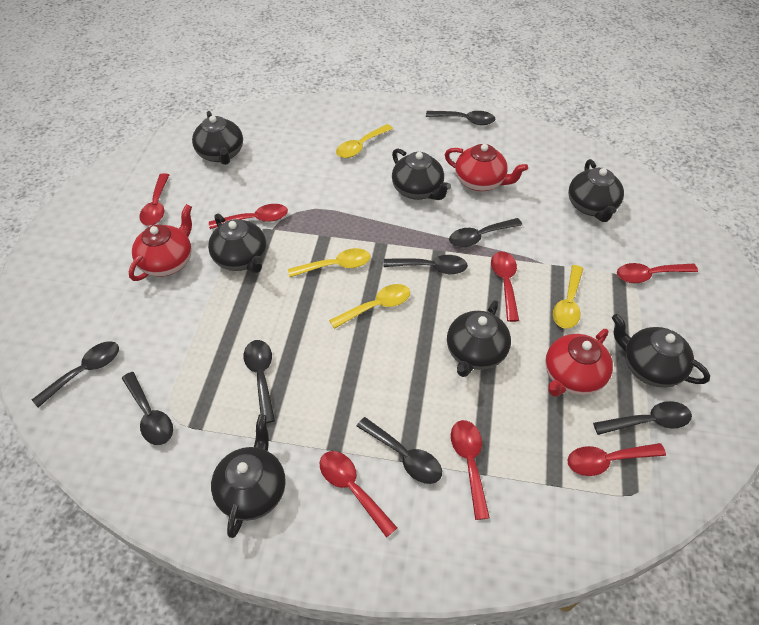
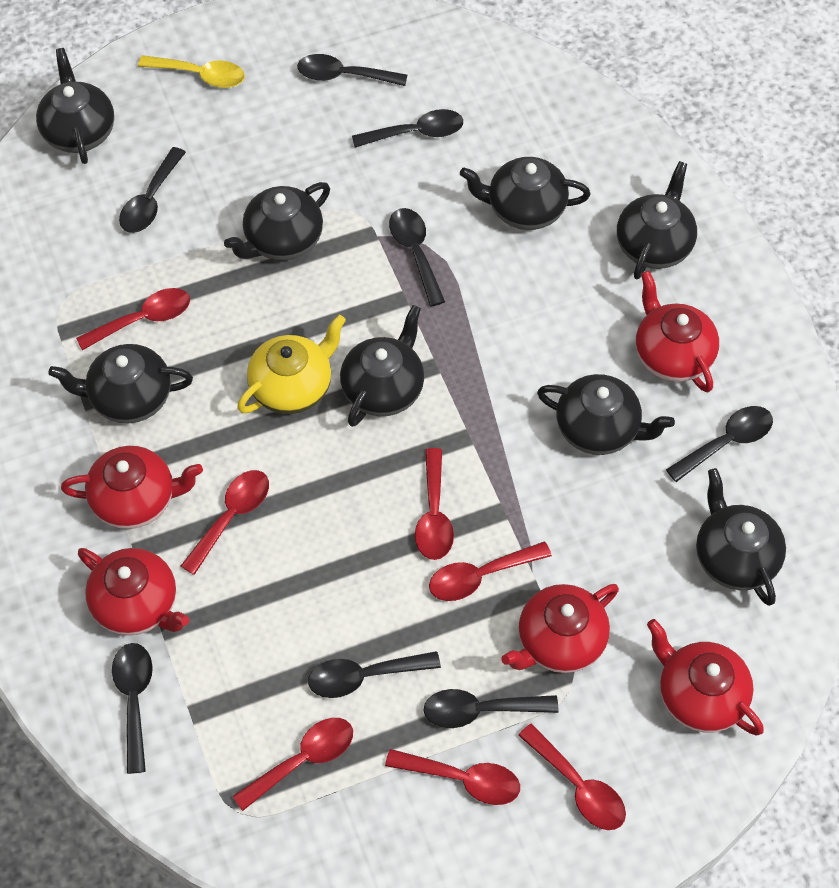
black teapot: [192,111,243,165] [208,214,266,273] [211,414,286,538] [392,148,451,200] [447,300,511,377] [568,159,624,222] [612,314,710,388] = 7 -> [36,48,114,164] [48,344,193,423] [224,182,330,260] [340,305,424,427] [460,157,590,230] [537,374,675,455] [617,161,697,279] [696,468,786,606] = 8
red teapot: [129,204,192,281] [445,144,528,191] [545,329,613,397] = 3 -> [61,446,203,529] [78,548,189,635] [501,584,619,673] [636,271,719,392] [647,619,764,736] = 5
yellow spoon: [288,248,370,277] [329,284,410,329] [336,124,393,158] [553,265,583,329] = 4 -> [138,55,245,88] = 1
yellow teapot: none = 0 -> [237,314,346,414] = 1

